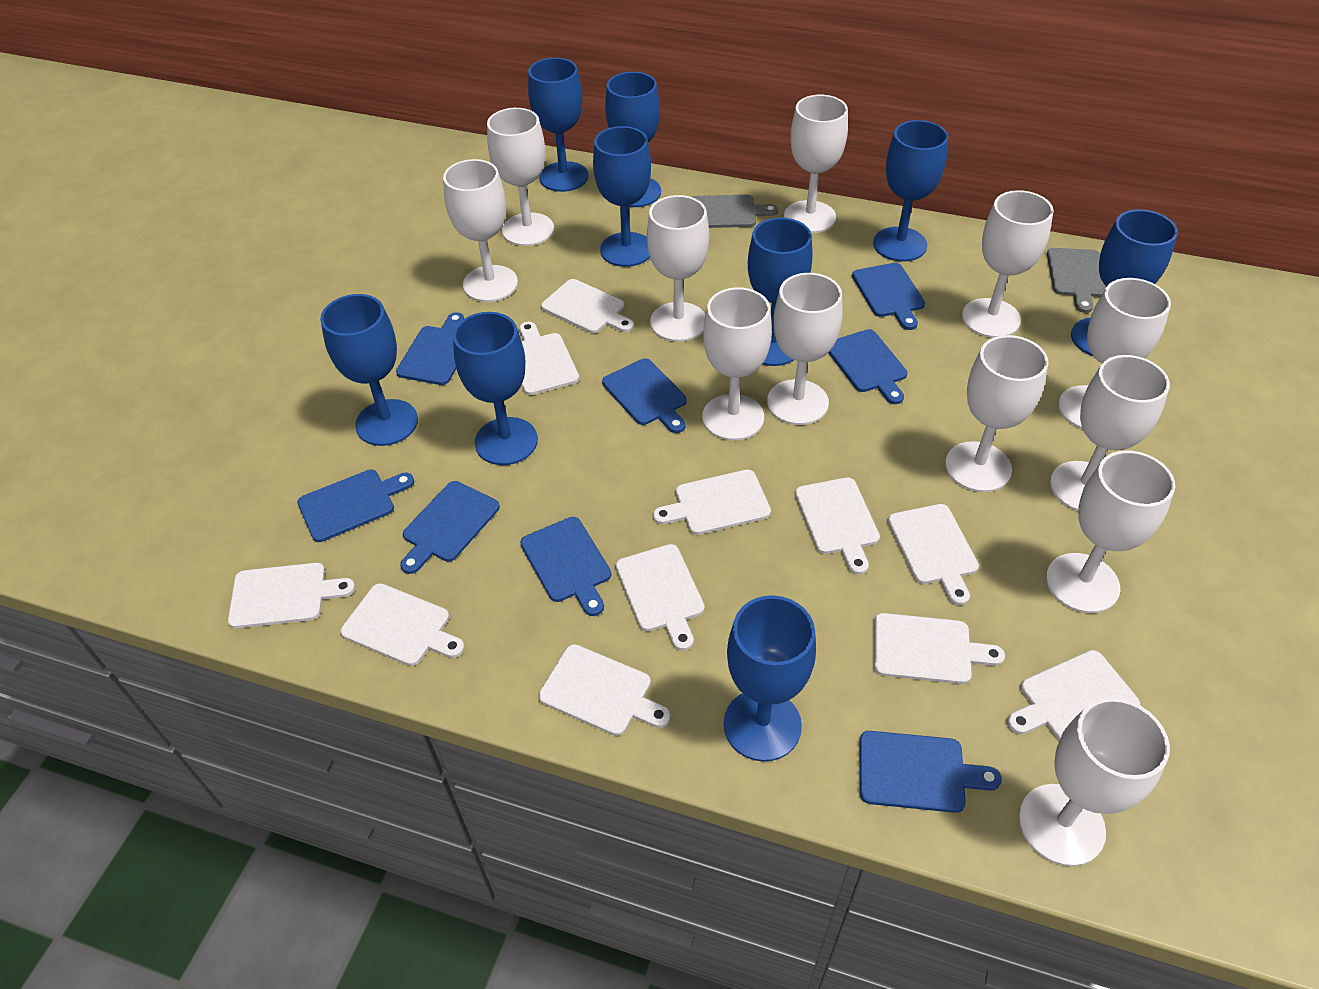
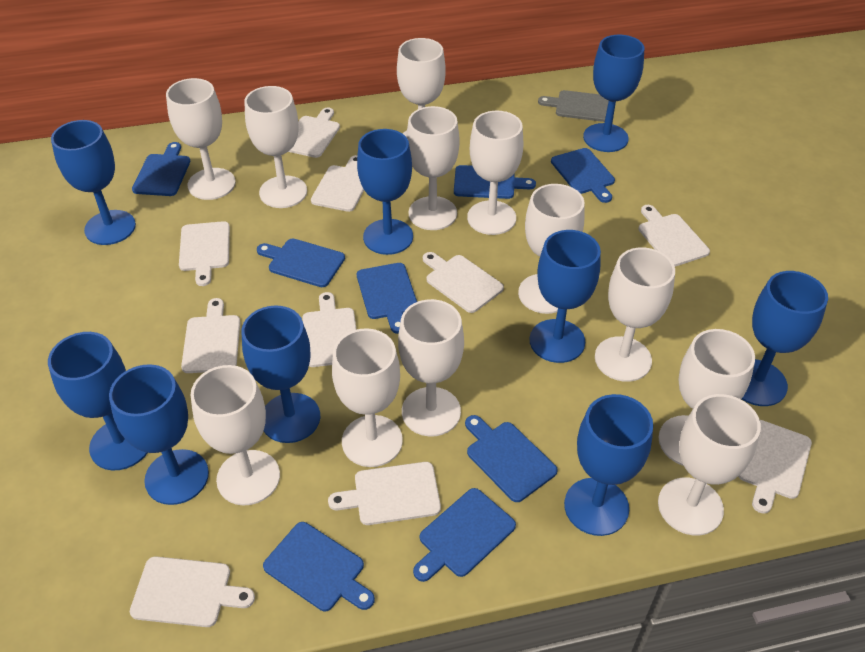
grey cutting board: [692,195,778,228] [1047,248,1106,313] = 2 -> [538,90,609,122] = 1
white cutting board: [228,563,355,628] [340,583,465,666] [519,322,579,395] [539,644,671,736] [541,279,634,333] [616,544,705,651] [653,470,771,535] [795,477,880,575] [874,613,1005,684] [888,504,979,605] [1007,650,1140,741] = 11 -> [130,556,255,627] [179,221,230,286] [181,298,240,373] [288,107,340,158] [302,292,357,367] [311,155,364,212] [328,462,441,525] [423,252,504,313] [638,205,710,266] [738,420,812,514] = 10

